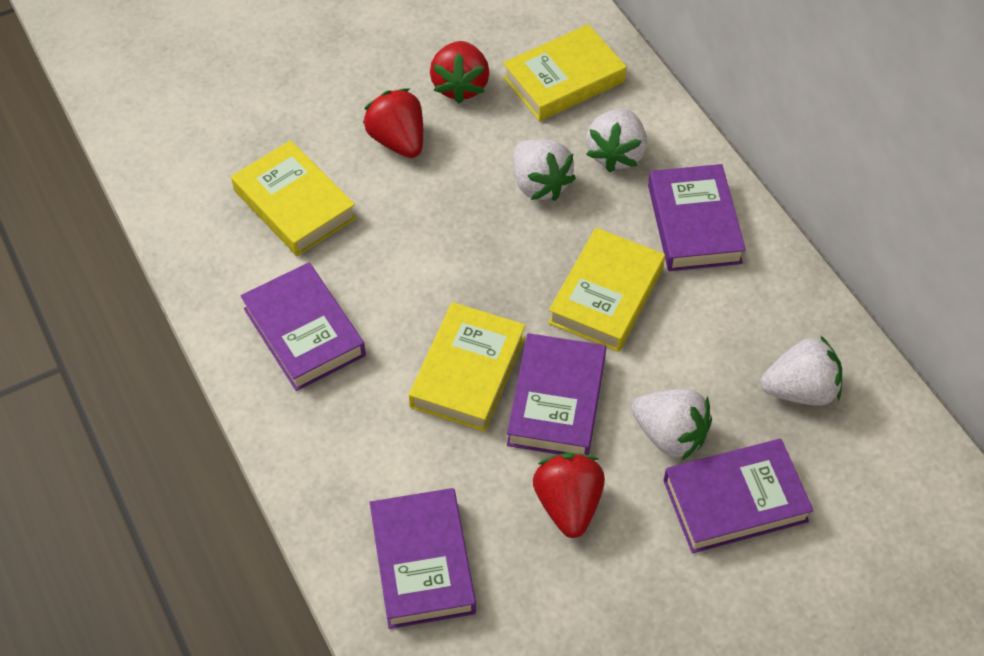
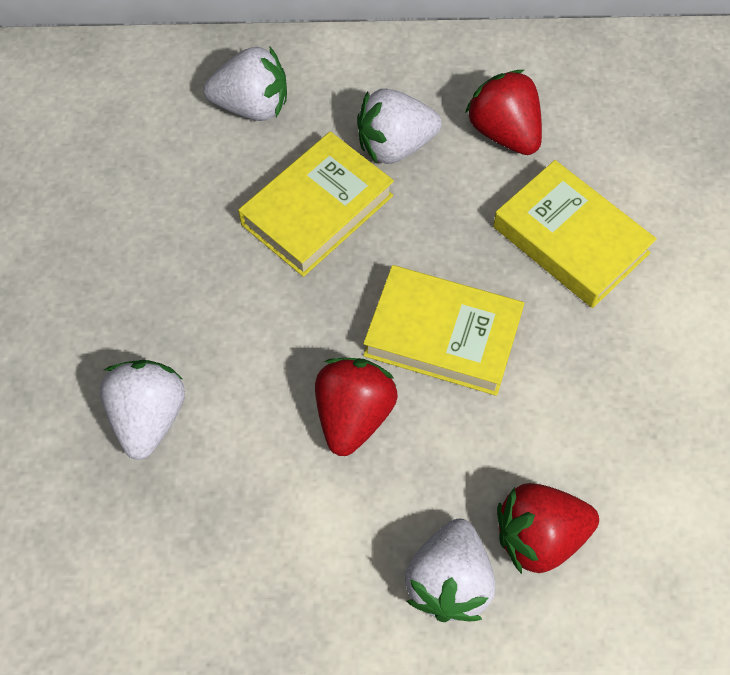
purple book: [240,262,366,391] [370,488,476,629] [507,333,606,455] [648,164,746,271] [663,439,814,553] = 5 -> none = 0
yellow book: [231,140,357,256] [409,302,526,432] [503,24,627,121] [548,228,665,352] = 4 -> [238,132,394,277] [363,265,524,396] [493,160,657,308] = 3

